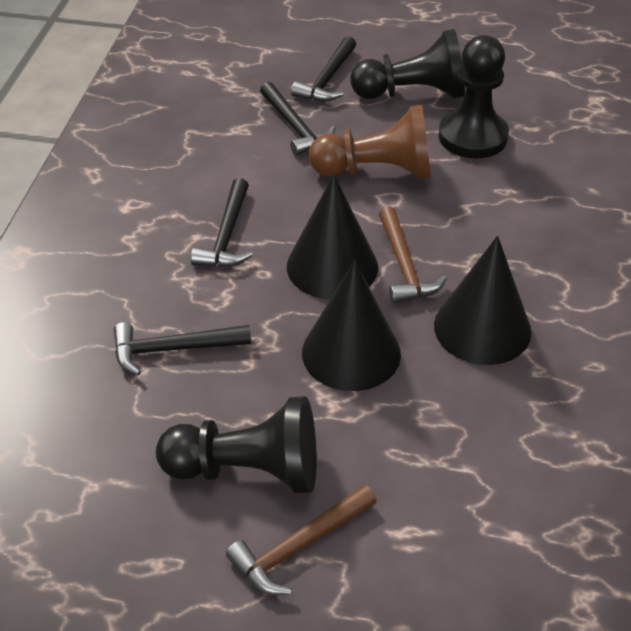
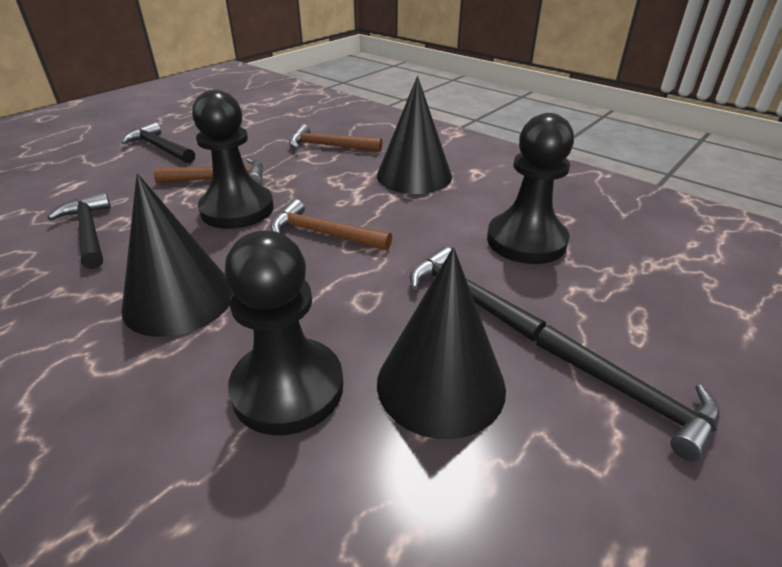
brown hammer: [226,484,377,595] [379,206,447,304] = 2 -> [153,158,264,185] [271,199,392,251] [289,124,382,152] = 3
brown pawn: [309,105,431,179] = 1 -> none = 0

